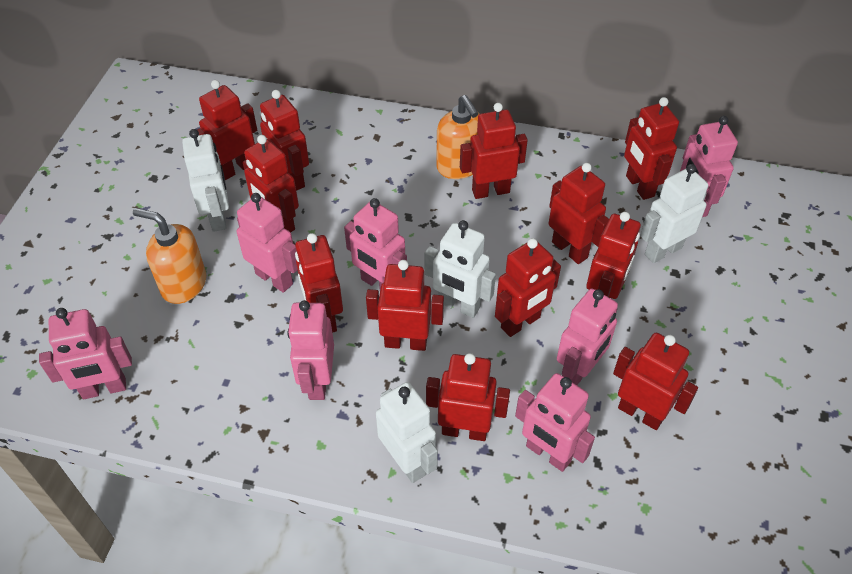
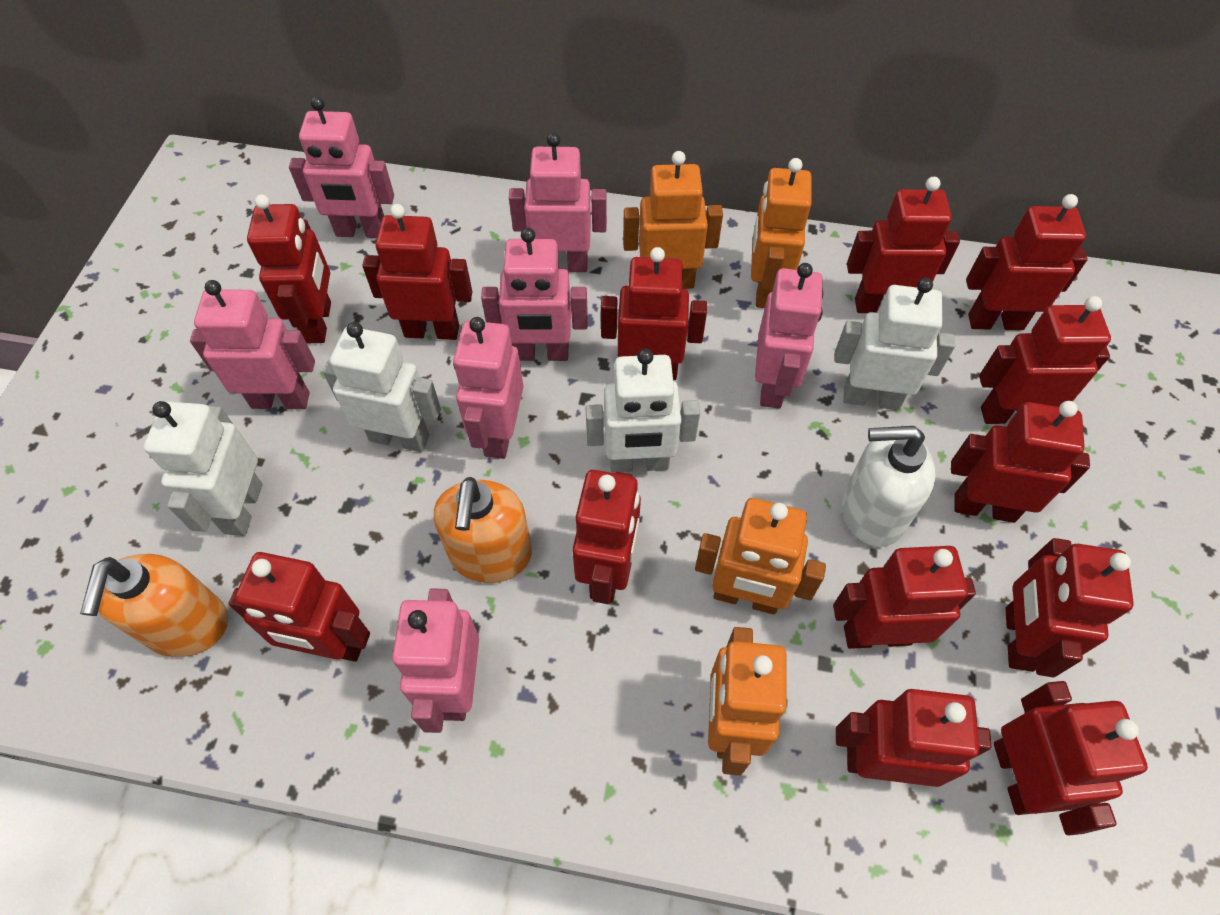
orange robot: none = 0 -> [623,151,723,289] [695,498,826,615] [708,627,787,776] [751,158,811,308] = 4
red robot: [197,80,257,180] [243,135,299,233] [260,90,309,191] [295,233,343,333] [366,260,444,351] [426,353,510,441] [460,103,528,199] [495,238,561,337] [548,163,609,264] [586,212,641,299] [613,333,698,430] [624,97,679,200] = 12 -> [228,552,370,662] [247,195,331,343] [362,204,472,340] [572,470,641,604] [601,247,707,380] [833,546,976,649] [836,689,992,787] [847,177,960,313] [951,401,1090,523] [966,194,1088,330] [979,296,1111,424] [994,681,1148,835] [1005,538,1134,677] = 13
white soap dispenser: none = 0 -> [842,426,936,547] = 1

